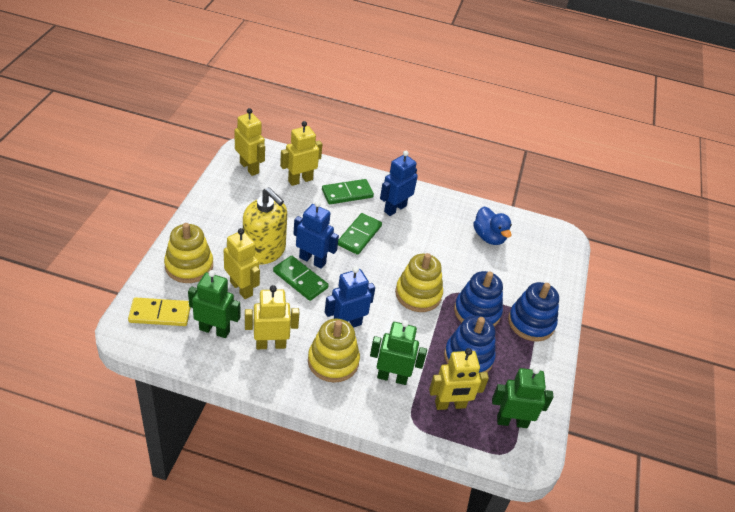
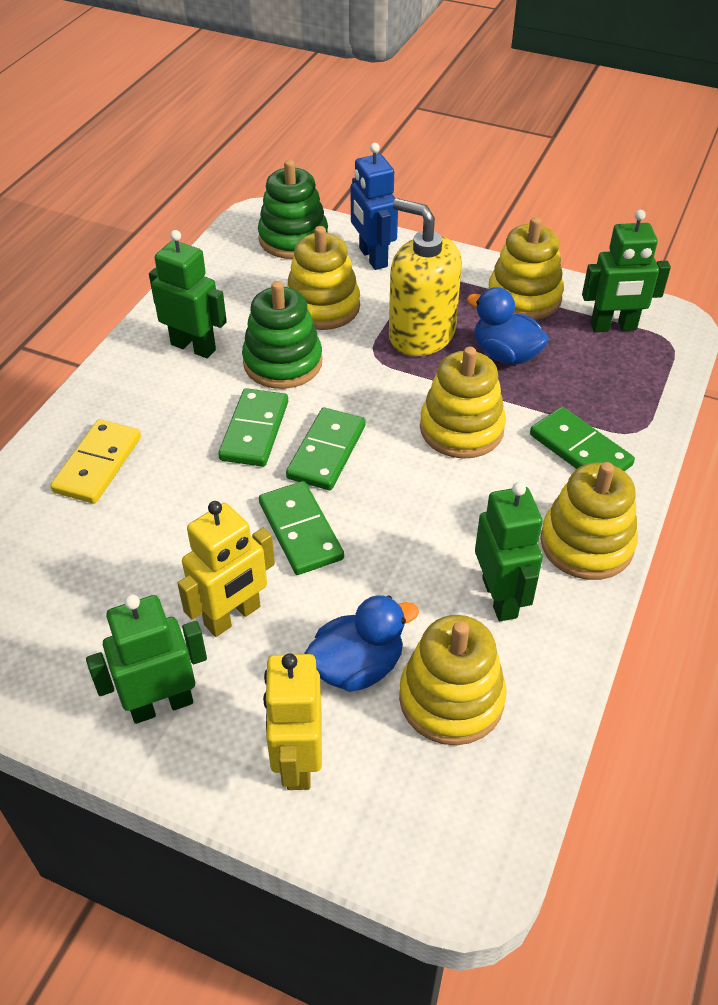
blue duck: [473,206,512,245] = 1 -> [304,595,419,692] [467,287,549,365] = 2
blue robot: [293,201,339,269] [325,266,375,327] [380,151,418,216] = 3 -> [351,143,398,270] = 1
blue stacking toy: [444,316,496,373] [454,271,503,327] [508,282,559,341] = 3 -> none = 0
green domino: [273,256,329,301] [322,179,374,204] [338,213,382,255] = 3 -> [218,388,288,467] [259,481,344,575] [286,408,366,490] [530,407,635,471] = 4
green robot: [188,270,240,338] [370,320,427,385] [492,367,553,428] = 3 -> [86,594,207,724] [149,230,227,358] [475,482,543,621] [582,210,671,332] = 4
green stacking toy: none = 0 -> [242,281,322,389] [258,160,328,259] = 2
yellow robot: [224,228,260,299] [234,108,265,176] [245,285,299,349] [280,121,322,186] [429,348,489,410] = 5 -> [177,501,275,637] [263,653,322,790] = 2
yellow stacking toy: [164,223,213,283] [308,319,360,383] [395,253,443,312] = 3 -> [287,226,360,330] [399,615,507,745] [420,347,506,459] [488,217,564,320] [540,462,638,580] = 5

